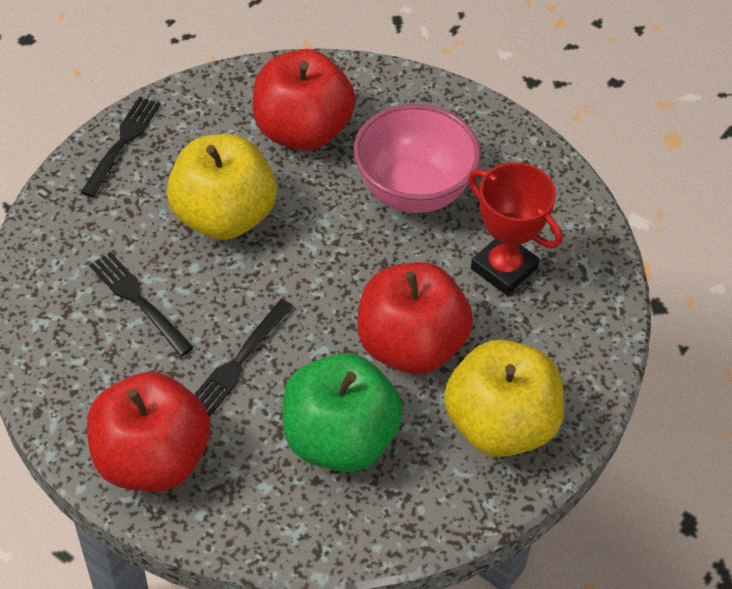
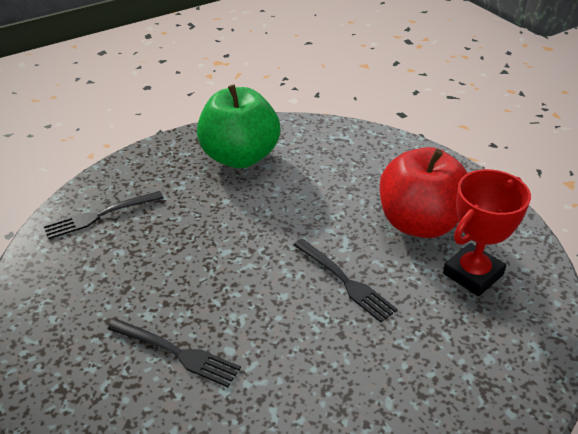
pink bowl: [353,104,481,213] = 1 -> none = 0
red apple: [87,372,210,492] [252,49,356,151] [357,262,473,374] = 3 -> [380,147,467,238] = 1
yellow apple: [167,134,277,240] [444,339,564,457] = 2 -> none = 0

